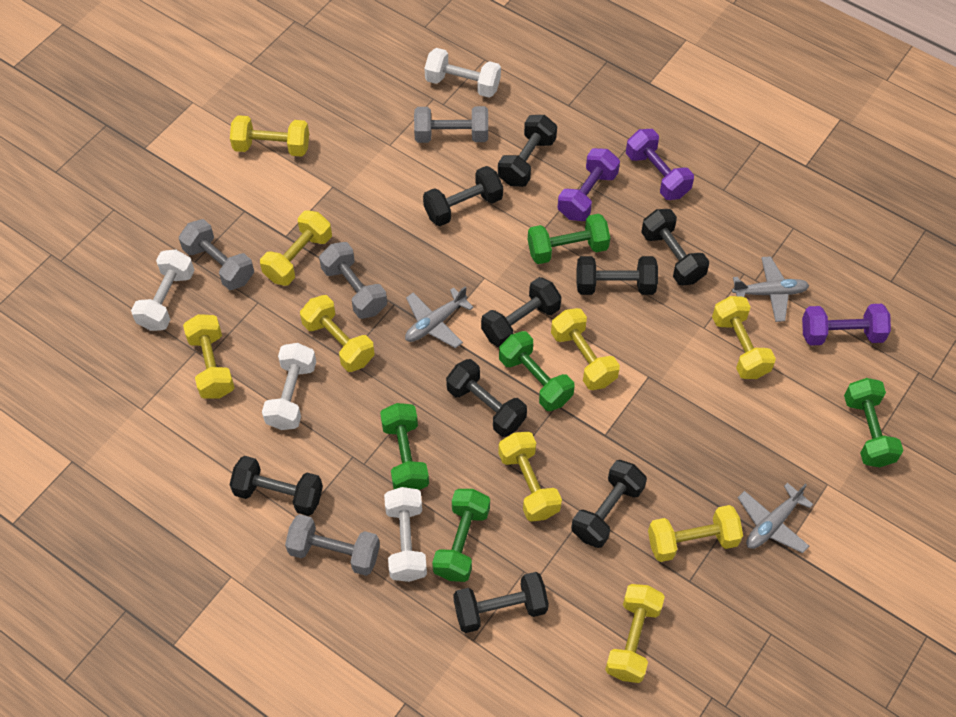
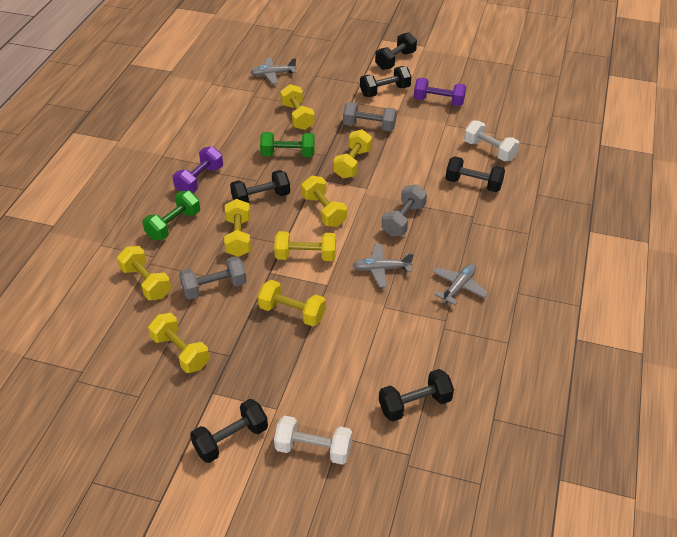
black dumbbell: [229,456,323,516] [423,166,503,226] [446,359,527,437] [453,572,549,633] [481,277,561,348] [498,115,557,187] [571,460,647,548] [577,256,658,295] [641,209,709,285] = 9 -> [190,399,268,463] [230,170,290,203] [360,66,411,97] [375,32,417,70] [379,369,454,422] [446,156,505,192] = 6
green dumbbell: [380,403,429,490] [432,489,490,582] [499,331,574,411] [528,214,610,264] [844,378,903,467] = 5 -> [142,191,200,240] [260,132,315,157] = 2
grey dumbbell: [179,219,254,290] [285,514,380,576] [319,242,387,319] [414,106,488,143] = 4 -> [179,256,247,299] [343,102,397,131] [382,184,427,236] = 3
purple dumbbell: [558,148,620,221] [626,129,694,200] [802,304,891,346] = 3 -> [173,146,223,193] [414,78,466,106] = 2
white dumbbell: [131,250,195,331] [262,343,316,430] [384,487,427,582] [424,48,501,98] = 4 -> [274,416,352,465] [464,121,520,161] = 2
yellow dumbbell: [183,314,235,399] [230,115,309,157] [260,210,332,286] [300,295,375,372] [498,432,562,522] [551,308,620,390] [605,584,665,683] [648,505,743,562] [712,296,776,379] = 9 -> [117,246,171,300] [148,313,209,373] [224,199,251,257] [258,280,326,326] [274,231,336,261] [280,84,315,130] [301,176,347,227] [333,130,372,179] = 8

